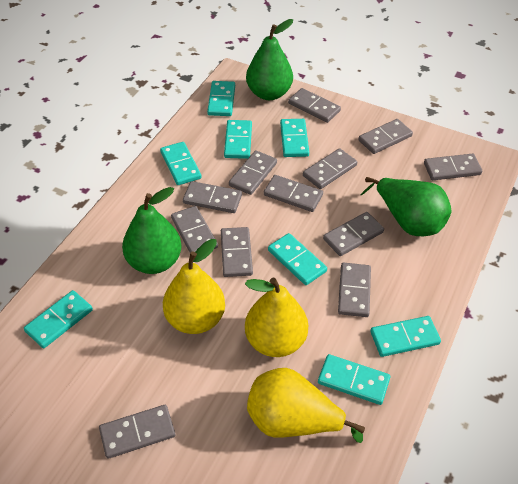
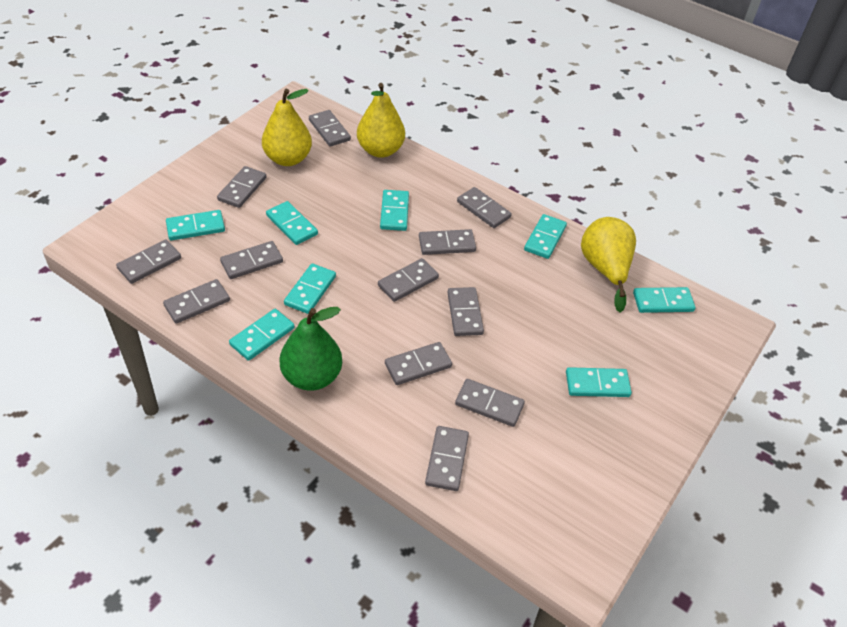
green pear: [122,187,182,274] [246,19,293,100] [361,177,451,236] = 3 -> [279,307,342,391] = 1

